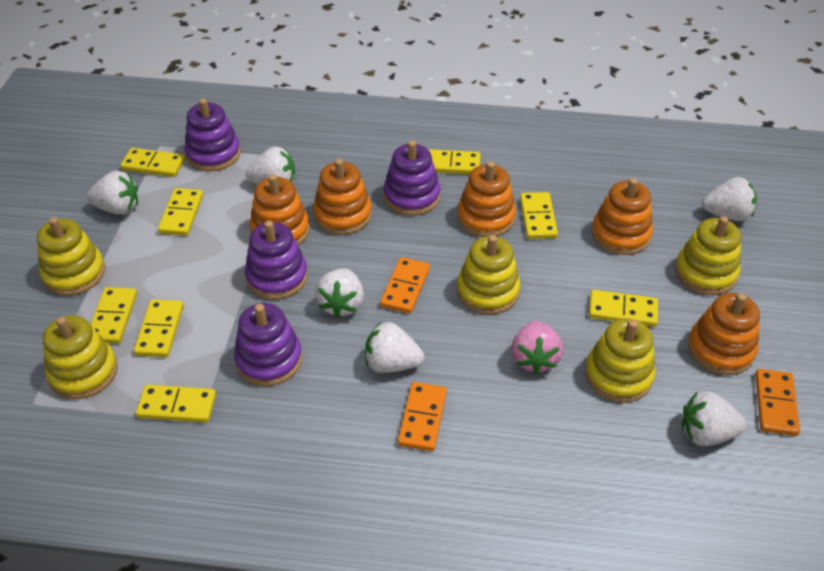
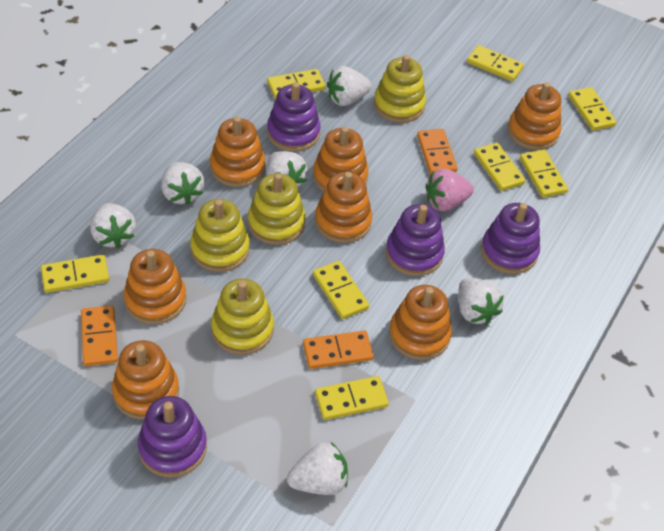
orange stacking toy: [250,174,310,245] [313,159,372,235] [457,161,516,237] [592,178,653,255] [688,293,760,375] = 5 -> [112,340,179,420] [124,249,186,324] [210,116,265,187] [313,127,369,192] [315,172,372,243] [389,285,452,360] [508,82,561,150] = 7
yellow stacking toy: [37,217,105,296] [43,315,118,399] [457,235,520,314] [585,318,656,402] [675,216,741,295] = 5 -> [190,199,250,272] [211,278,274,355] [248,173,305,245] [374,55,426,123] = 4

